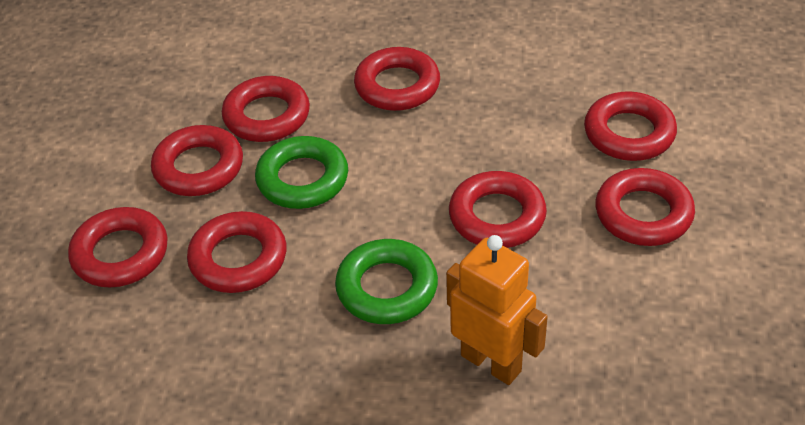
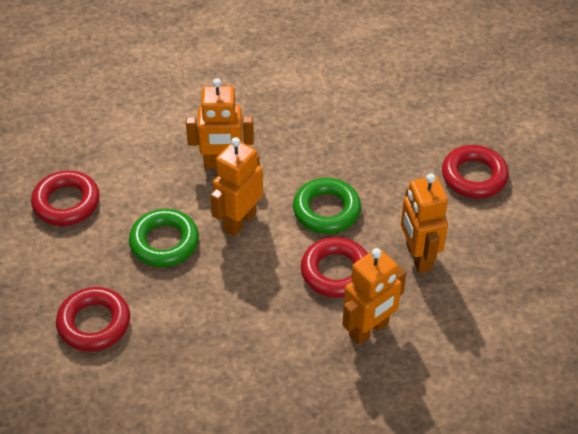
orange robot: [446,235,548,385] = 1 -> [186,78,254,169] [210,137,263,236] [342,248,406,345] [401,173,448,273] = 4
red ring: [68,207,168,287] [151,125,243,196] [187,211,286,293] [222,76,310,142] [354,47,440,111] [449,171,547,248] [584,91,677,161] [596,168,695,246] = 8 -> [31,170,100,226] [56,287,130,352] [301,237,368,298] [442,145,509,198] = 4

